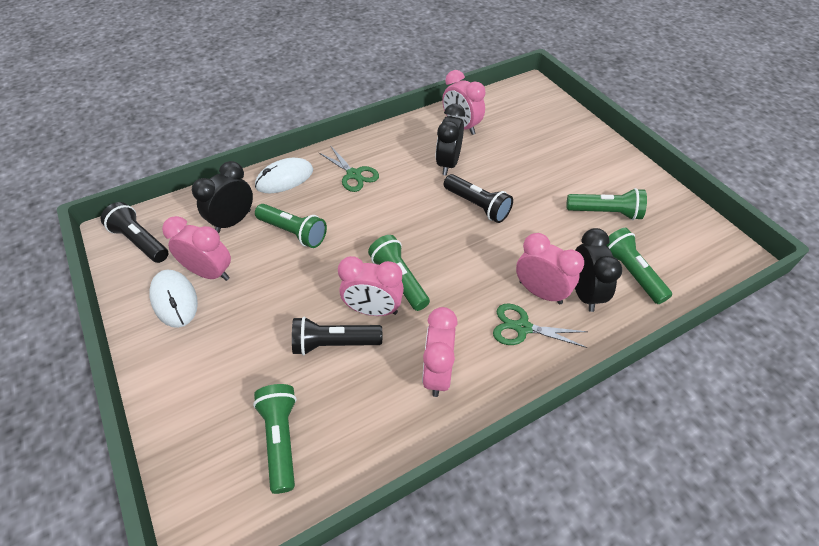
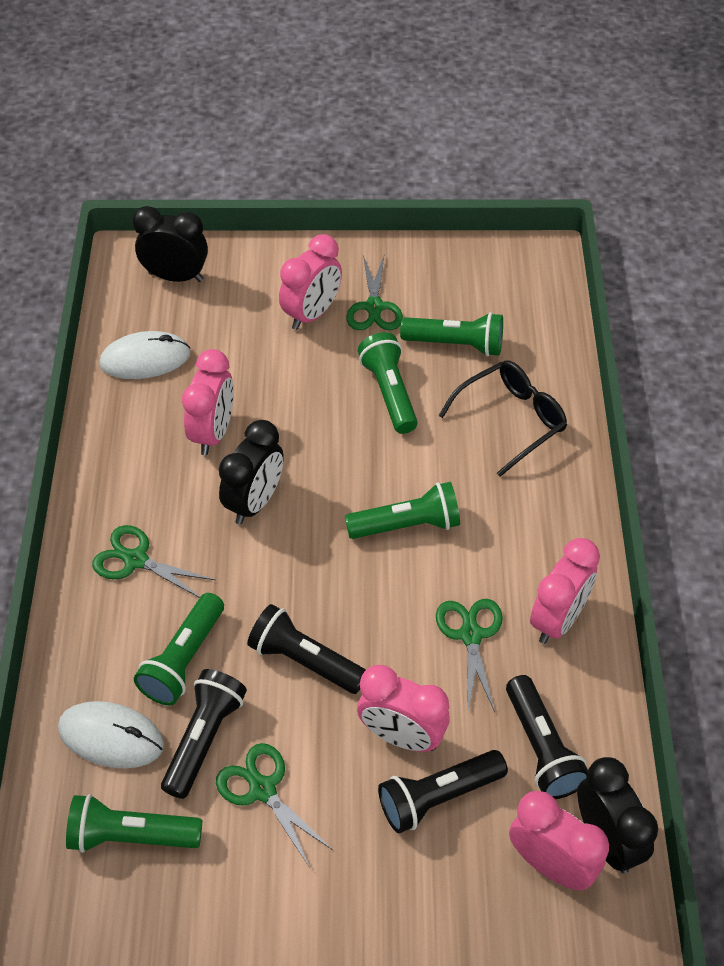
black flashlight: [101,202,169,263] [292,317,382,356] [444,174,513,223] = 3 -> [161,669,247,799] [247,604,366,694] [378,750,508,833] [506,675,588,799] = 4
black glasses: none = 0 -> [438,360,567,477] = 1
green scissors: [319,147,379,192] [493,303,588,348] = 2 -> [92,525,215,598] [216,743,333,866] [346,253,403,330] [436,599,503,712] = 4

